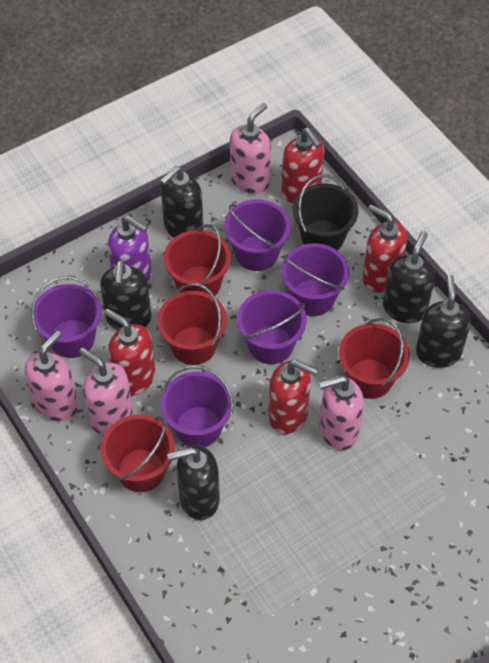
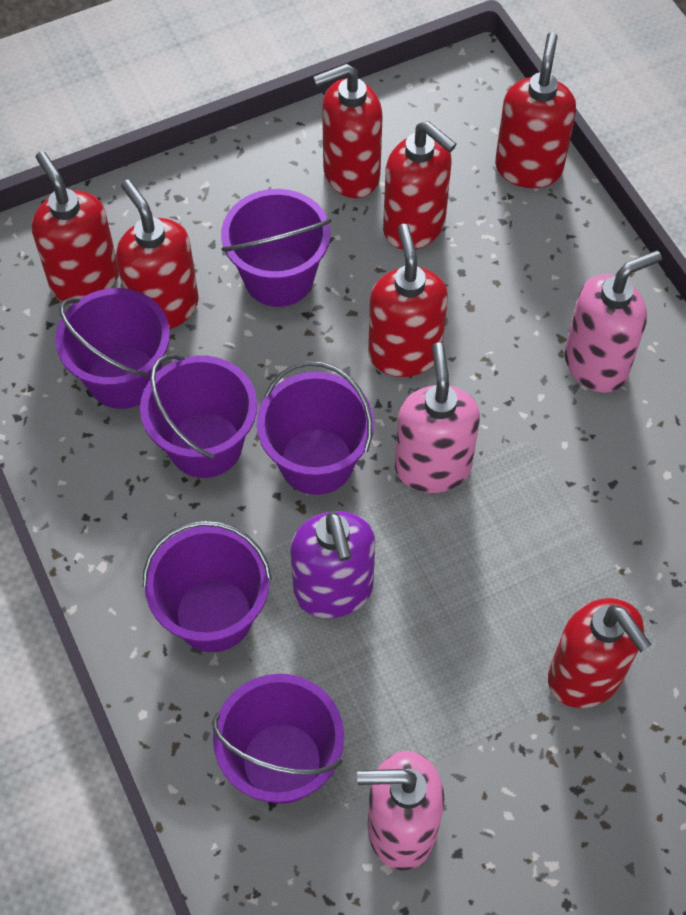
black bucket: [293,175,358,251] = 1 -> none = 0
black soap dispenser: [100,260,152,330] [160,166,203,238] [167,445,220,520] [383,231,435,323] [416,275,471,368] = 5 -> none = 0
pink soap dispenser: [25,331,78,421] [79,347,133,434] [230,103,271,194] [319,375,364,450] = 4 -> [357,751,444,871] [395,342,480,493] [564,251,662,393] = 3
purple bucket: [31,276,101,358] [161,366,234,447] [224,199,290,271] [237,290,307,364] [281,243,349,316] = 5 -> [55,288,170,409] [140,354,257,478] [143,520,272,652] [212,674,344,804] [221,189,331,307] [257,361,374,495] = 6
red bucket: [101,415,175,492] [157,283,227,365] [164,224,231,296] [339,318,410,399] = 4 -> none = 0
red soap dispenser: [104,309,155,396] [268,359,318,434] [281,128,324,203] [362,204,408,293] = 4 -> [32,151,119,304] [116,180,199,329] [313,64,383,198] [368,224,448,377] [383,121,456,250] [495,32,576,188] [548,598,652,708] = 7

